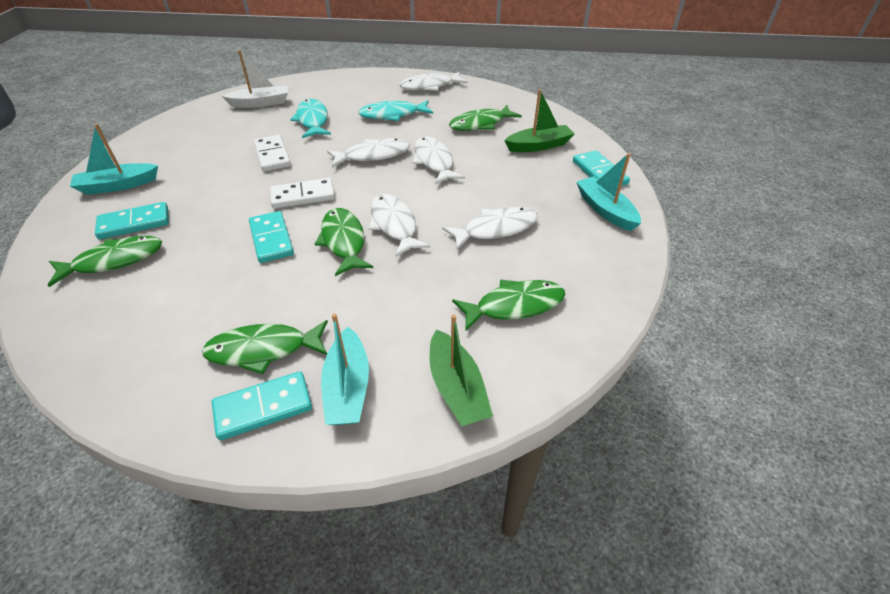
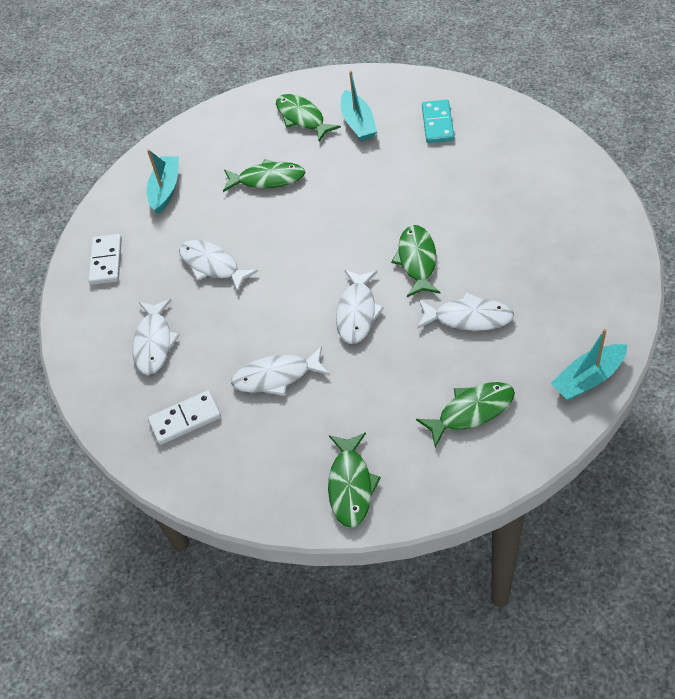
green boat: [430,315,493,426] [504,89,574,152] = 2 -> none = 0
turquoise domino: [95,202,169,239] [212,371,312,440] [249,211,294,263] [573,150,630,186] = 4 -> [422,100,454,143] = 1
turquoise fish: [290,99,331,138] [358,100,433,121] = 2 -> none = 0
white boat: [222,50,288,108] = 1 -> none = 0

